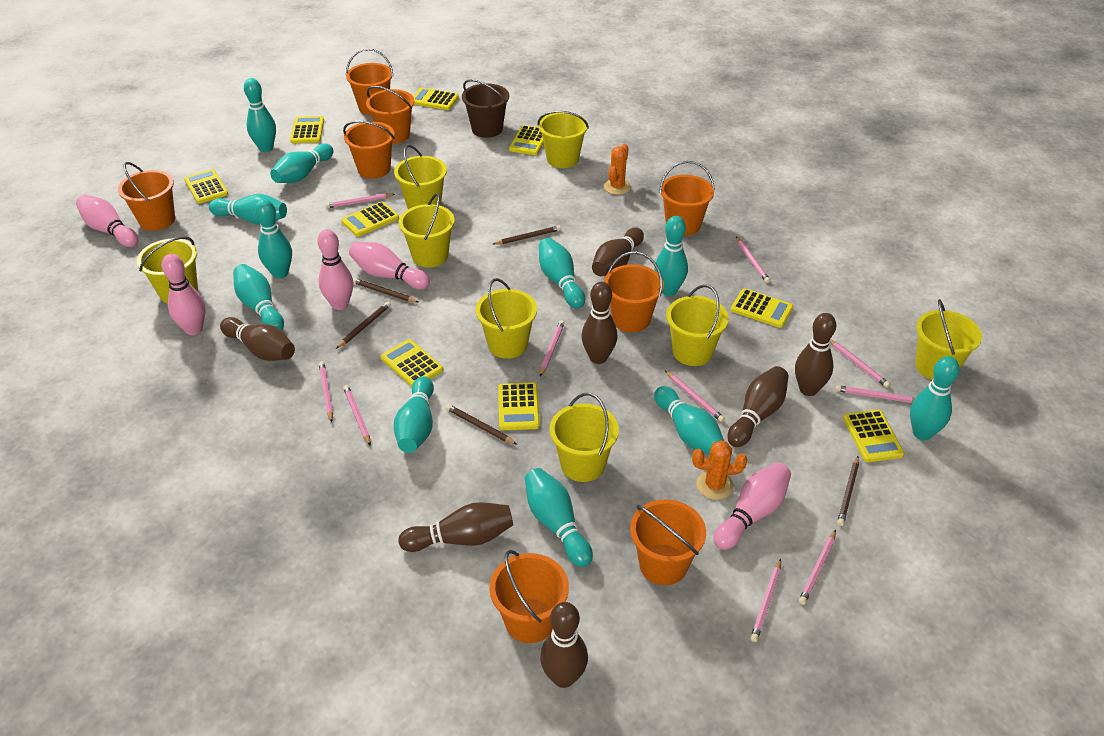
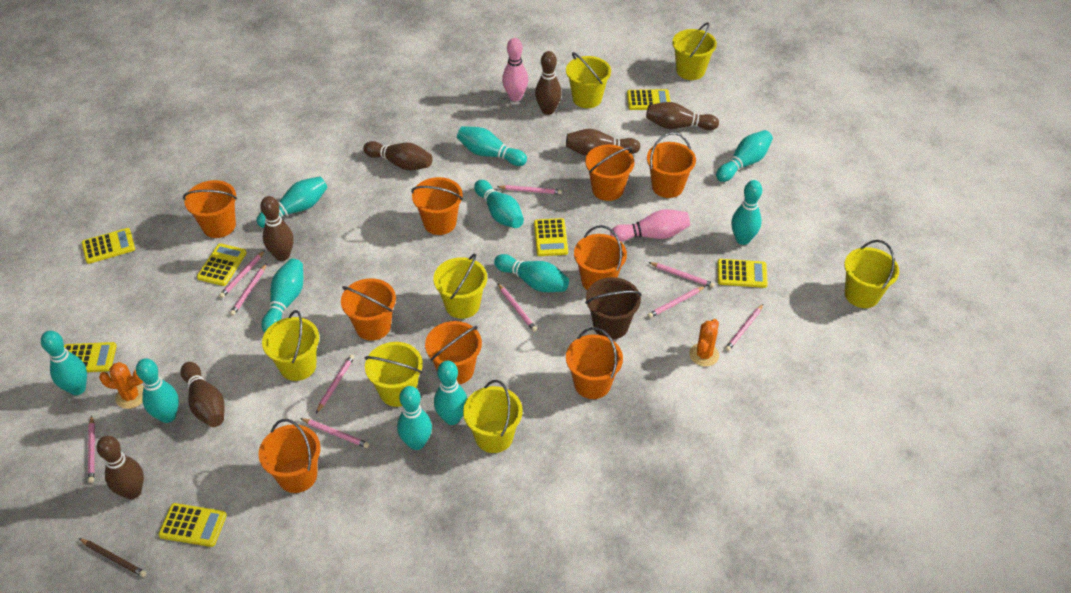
brown pencil: [336,302,391,349] [353,278,418,303] [446,404,517,445] [493,226,561,245] [837,456,859,526] = 5 -> [79,538,146,577] = 1
orange bucket: [118,162,175,231] [343,121,395,179] [346,48,393,115] [366,86,414,144] [489,550,569,643] [604,251,664,332] [630,499,706,585] [659,161,715,236] = 8 -> [183,180,237,238] [259,419,321,493] [341,278,396,341] [411,177,463,235] [425,321,482,385] [566,327,623,399] [574,225,627,291] [585,145,634,201] [647,132,696,198] = 9
pink bowling pin: [76,195,138,247] [162,254,205,335] [317,229,353,310] [349,242,430,289] [714,462,791,550] = 5 -> [502,38,528,101] [610,209,690,242] = 2
yellow bucket: [137,236,198,304] [394,145,447,209] [399,193,455,268] [476,278,537,359] [538,111,589,168] [550,393,619,482] [666,285,729,366] [915,299,982,380] = 8 -> [262,310,319,381] [364,342,423,407] [433,254,487,319] [463,380,523,453] [566,52,611,108] [672,22,717,80] [844,240,899,308] = 7
yellow calculator: [184,169,228,204] [290,116,324,143] [341,201,399,237] [381,339,443,387] [413,88,459,110] [498,382,540,430] [509,125,544,155] [731,289,794,328] [843,410,904,462] = 9 -> [64,342,117,372] [82,228,135,264] [158,503,227,547] [197,243,247,286] [534,218,568,256] [627,89,671,110] [717,259,768,288] = 7

